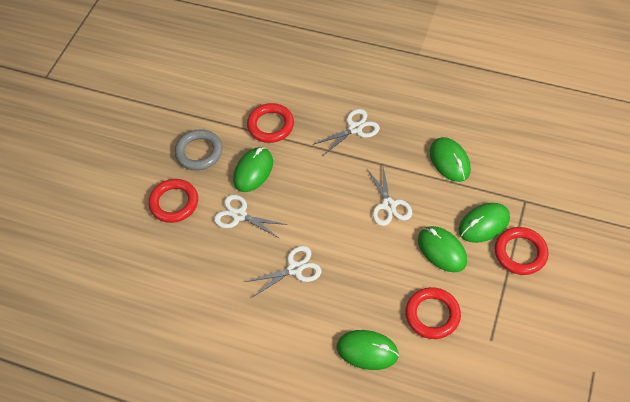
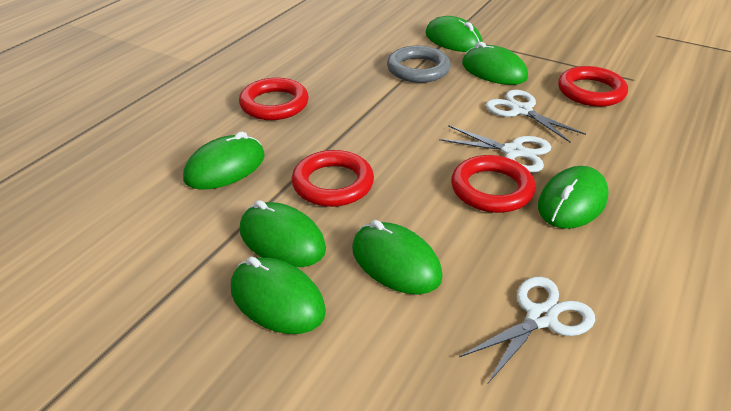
green mouse: [233,147,273,192] [337,330,399,370] [418,226,467,272] [430,137,471,182] [458,203,510,243] = 5 -> [183,132,265,190] [231,256,326,334] [240,200,326,267] [352,220,443,294] [425,16,483,52] [462,42,528,85] [538,166,609,229] = 7
white scissors: [214,195,287,238] [245,246,321,297] [313,109,380,155] [367,167,412,226] = 4 -> [439,125,551,173] [459,277,595,383] [486,90,586,142] = 3

